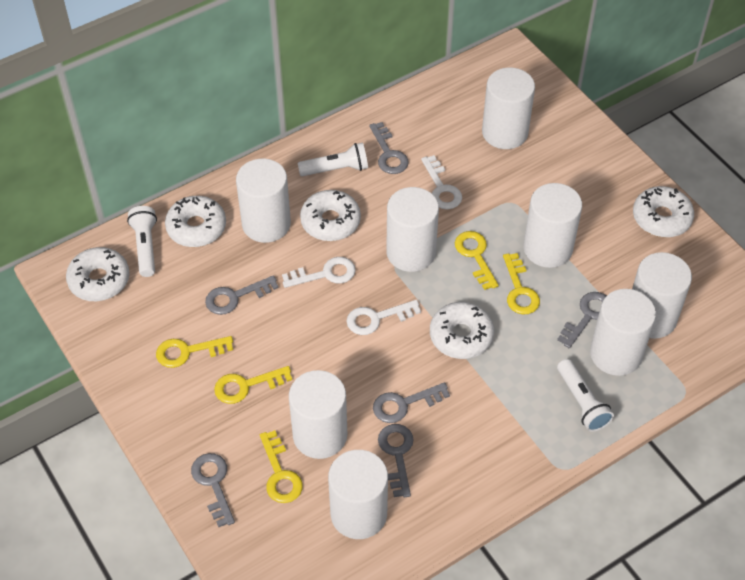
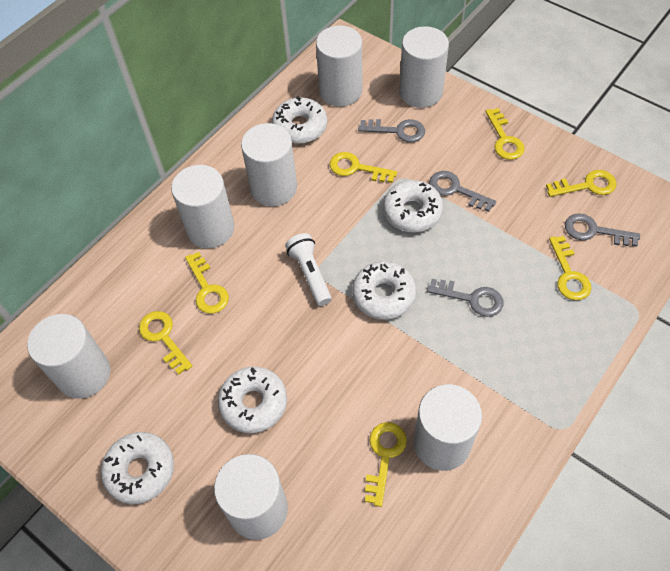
grey key: [191,453,235,527] [205,275,279,315] [369,122,409,174] [373,382,450,423] [378,424,414,497] [557,292,606,348] = 6 -> [358,119,425,142] [427,279,503,317] [429,171,496,212] [565,213,640,247] = 4
white cylinder: [236,159,291,243] [289,370,347,459] [328,450,388,539] [386,187,439,272] [482,67,535,149] [523,183,582,268] [590,289,656,376] [632,252,692,339] = 8 -> [27,314,110,398] [171,165,235,248] [214,454,288,540] [241,123,297,206] [316,26,362,106] [399,26,449,108] [414,384,482,471] = 7
white flashlight: [127,206,157,277] [298,142,368,176] [557,359,614,432] = 3 -> [285,233,332,306] = 1
white key: [282,257,356,288] [346,300,421,335] [421,155,462,209] = 3 -> none = 0
yellow key: [156,336,233,368] [214,366,292,404] [260,430,303,503] [455,231,499,290] [503,253,540,314] = 5 -> [139,311,192,375] [185,252,229,314] [330,152,397,183] [365,422,407,507] [485,108,525,160] [546,170,617,197] [549,236,591,300] = 7

